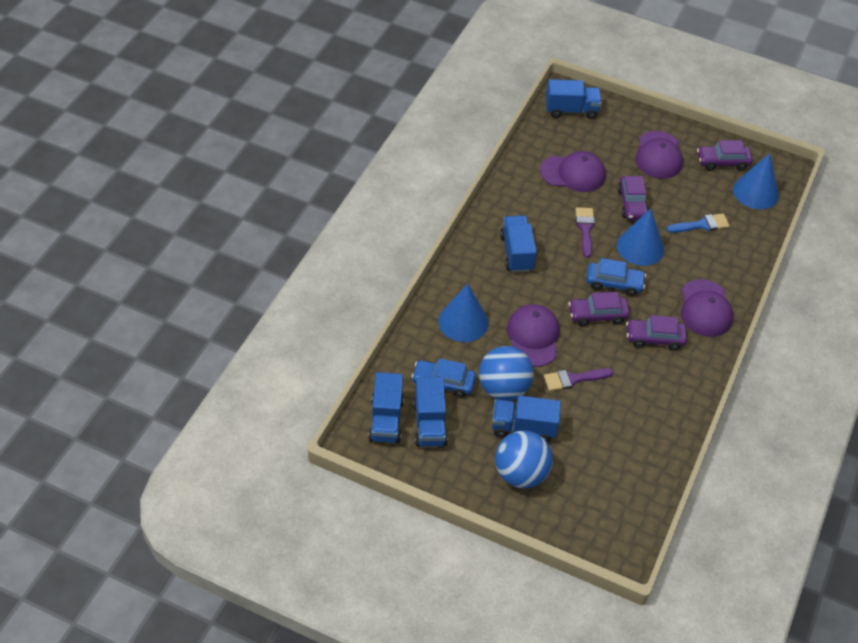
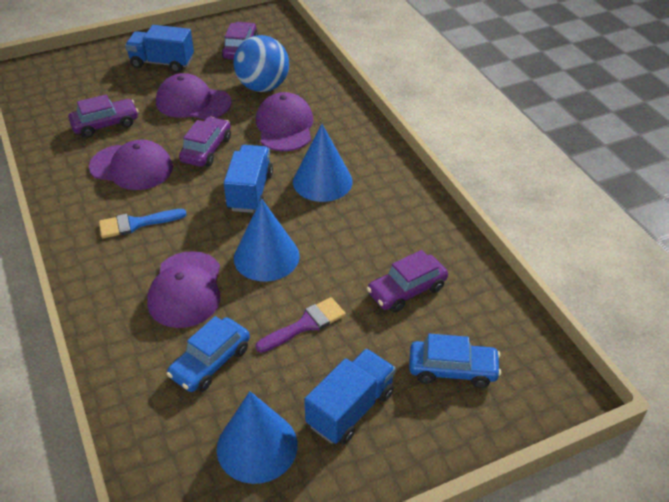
blue ball: [479,346,534,401] [495,430,553,488] = 2 -> [234,35,289,92] = 1
blue truck: [368,372,404,443] [413,377,448,447] [492,396,561,443] [500,215,537,272] [546,79,602,119] = 5 -> [125,25,194,73] [224,145,273,213] [304,349,396,445] = 3
purple brush: [544,368,613,391] [575,207,595,258] = 2 -> [255,297,346,353] = 1

